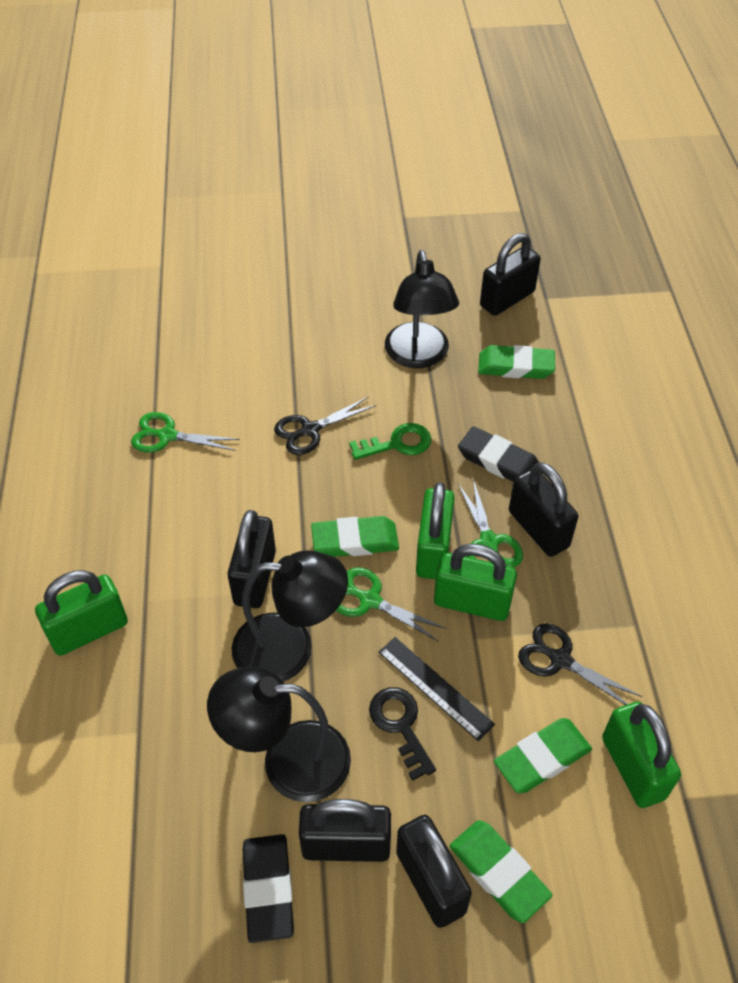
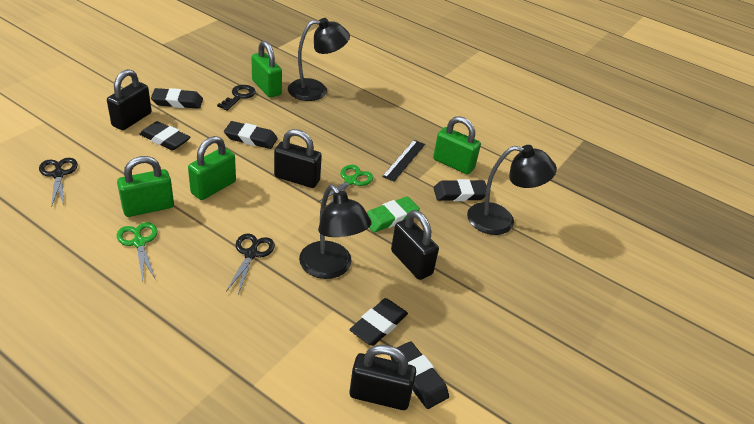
black eraser: [243,834,294,943] [458,426,539,482] = 2 -> [139,121,191,150] [151,88,203,109] [224,121,278,149] [350,298,408,346] [390,341,449,409] [433,179,487,201] = 6
black padlock: [228,510,276,608] [299,799,391,862] [396,815,472,928] [480,233,541,316] [509,462,578,557] = 5 -> [107,69,152,130] [274,129,322,188] [349,345,416,410] [391,210,439,280] = 4
green eraser: [311,516,399,557] [449,820,552,923] [478,345,555,379] [494,718,592,793] = 4 -> [367,196,420,233] = 1
green key: [349,423,431,460] = 1 -> none = 0
green scissors: [131,412,240,453] [336,567,447,642] [458,480,523,567] = 3 -> [117,222,158,281] [318,165,374,204] = 2

